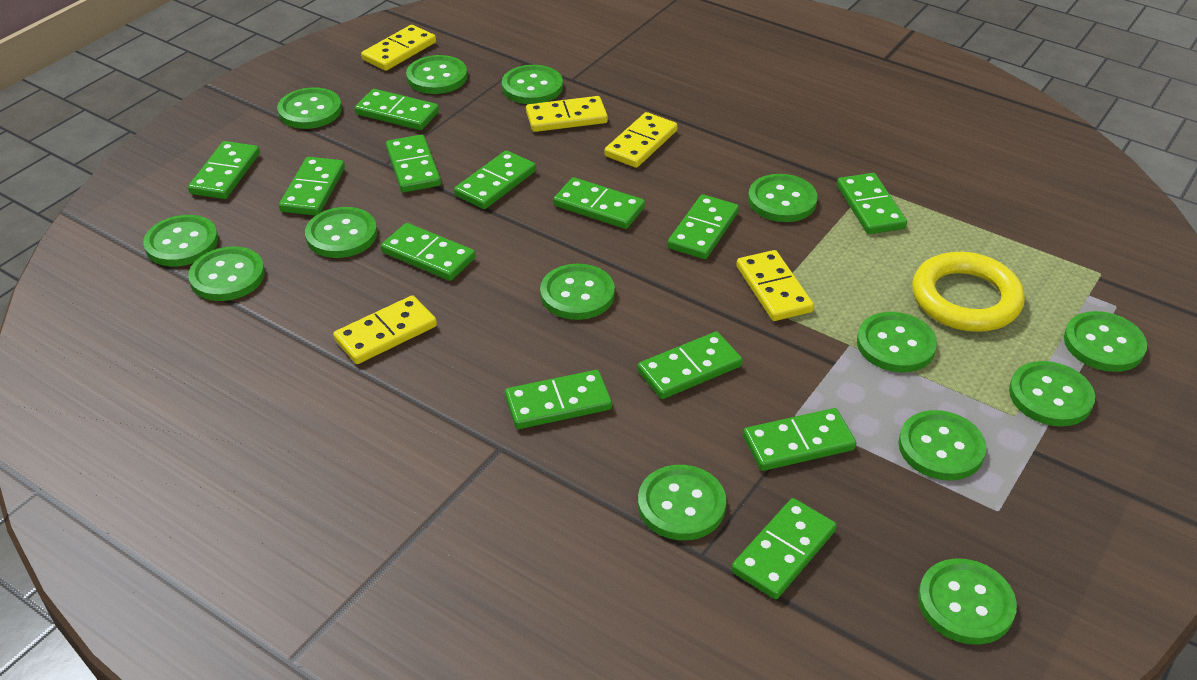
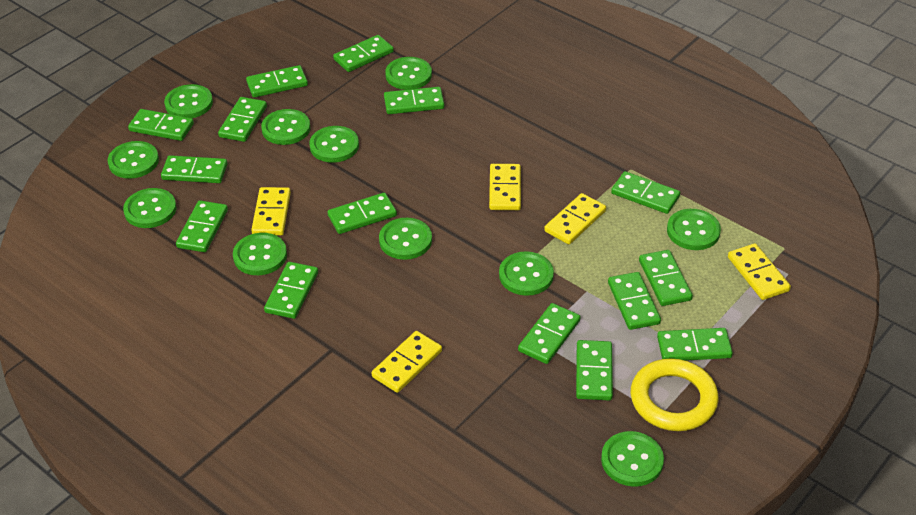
green button: [143,215,218,266] [188,246,265,301] [277,88,342,129] [305,207,377,258] [406,55,467,94] [502,65,563,104] [540,264,615,320] [638,465,726,540] [748,174,817,222] [857,312,937,372] [898,410,986,480] [918,558,1017,645] [1009,361,1095,427] [1064,311,1147,372] = 14 -> [108,141,159,179] [123,188,177,228] [164,84,213,118] [233,233,287,275] [261,109,310,145] [309,126,359,163] [379,218,432,260] [385,57,432,90] [499,251,554,296] [601,431,664,487] [667,209,721,250] = 11
green domino: [188,141,260,199] [279,157,345,216] [355,89,439,130] [381,223,476,281] [386,134,441,192] [454,150,536,209] [505,370,612,429] [553,177,645,229] [637,332,743,399] [667,194,739,259] [731,498,837,599] [743,408,856,471] [837,173,907,234] = 13 -> [128,109,194,141] [161,155,228,183] [176,200,228,252] [218,97,267,142] [246,65,308,98] [264,262,318,319] [327,193,397,234] [333,35,394,72] [384,87,444,114] [518,303,580,364] [576,340,613,401] [608,272,661,330] [611,171,680,214] [639,250,693,306] [657,328,733,361] = 15

